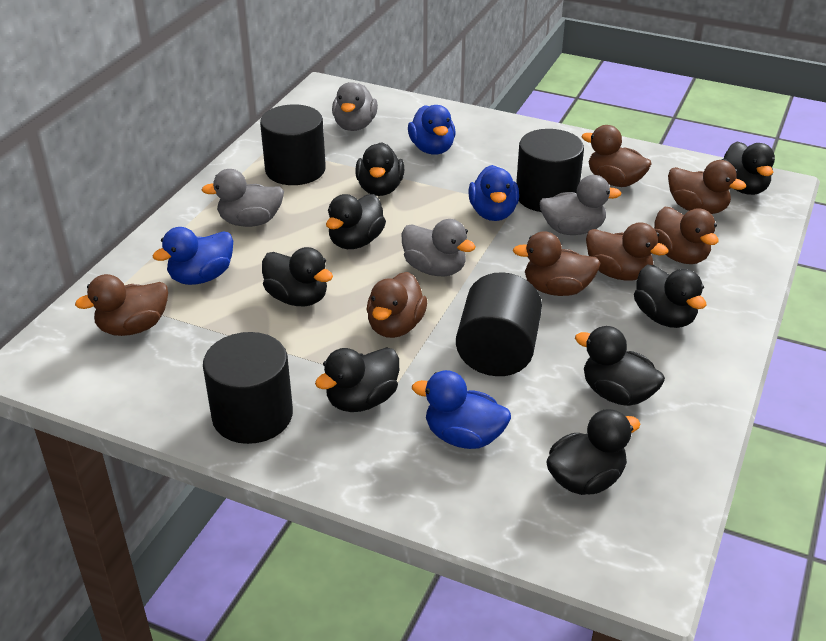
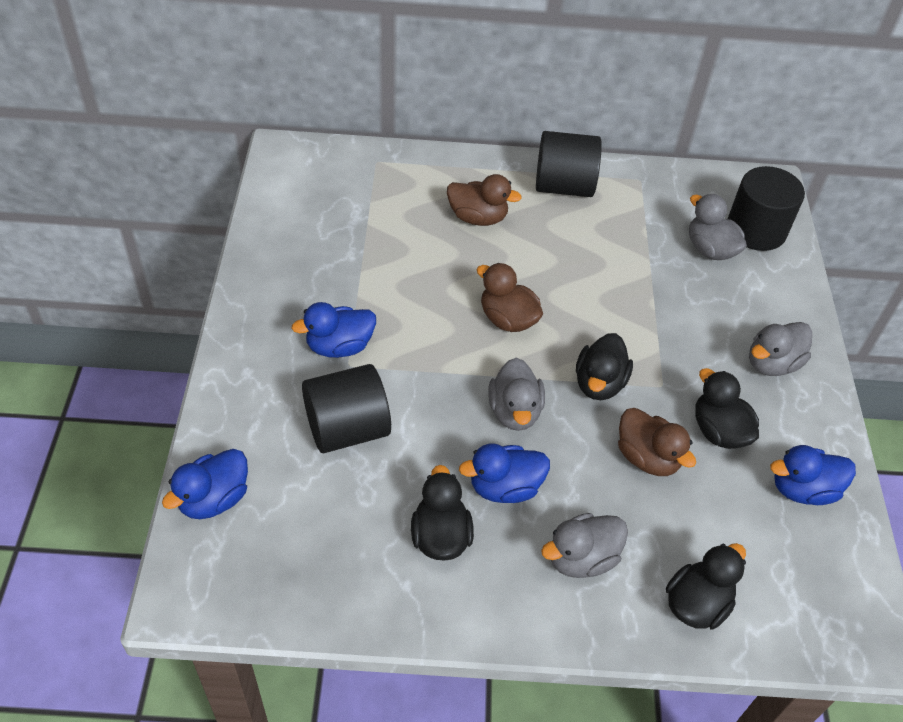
black cylinder: [203,332,293,444] [260,104,326,185] [456,272,542,376] [516,129,584,212] = 4 -> [302,364,391,453] [536,131,602,197] [728,166,805,251] = 3
black duck: [262,247,333,306] [315,347,399,412] [326,194,386,249] [355,142,404,196] [546,409,640,495] [575,326,665,406] [634,265,706,328] [722,141,775,195] = 8 -> [411,465,474,561] [576,333,633,400] [666,543,746,630] [696,368,759,449] = 4
brown duck: [75,274,168,336] [366,272,427,338] [513,231,600,296] [582,125,652,187] [586,222,669,281] [654,207,719,264] [668,160,746,214] = 7 -> [447,174,522,226] [476,263,543,332] [618,408,696,476] = 3

